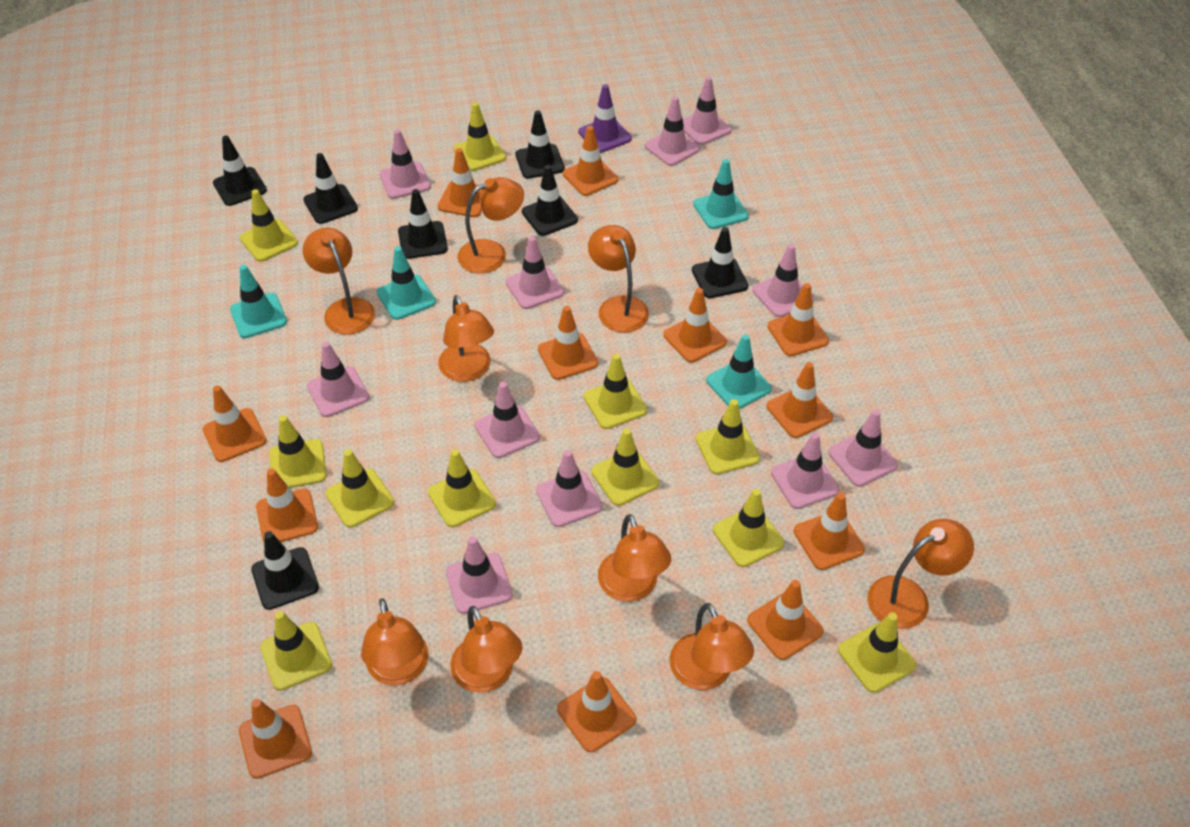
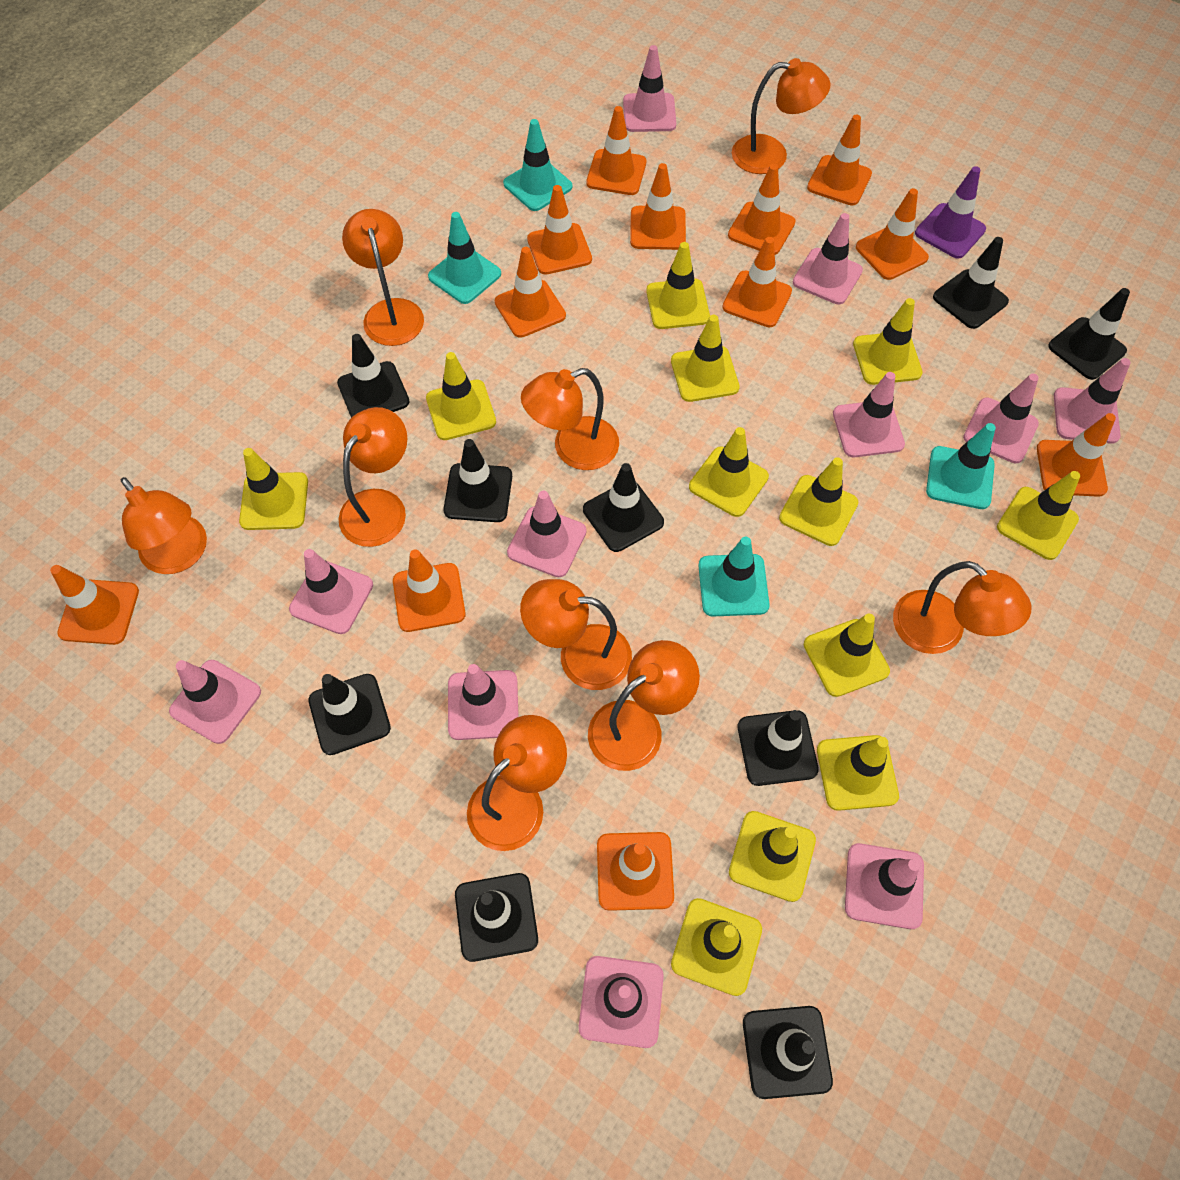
black traffic cone: [213,136,267,206] [251,531,319,610] [303,153,358,224] [398,189,448,259] [515,110,565,179] [522,165,578,236] [692,227,748,298] = 7 -> [309,674,391,755] [337,334,410,418] [443,439,512,522] [455,873,538,962] [583,463,664,552] [738,710,819,786] [743,1006,833,1099] [933,237,1009,329] [1048,288,1130,380] = 9
yellow traffic cone: [240,189,298,262] [260,611,332,691] [269,415,326,488] [326,449,394,528] [428,449,496,527] [454,102,506,171] [584,354,647,429] [591,428,659,506] [696,399,760,475] [713,489,784,567] [838,613,916,693] = 11 -> [239,448,308,530] [426,352,496,440] [646,242,710,329] [671,315,740,402] [671,898,762,996] [689,427,769,517] [729,811,816,902] [779,457,859,546] [804,614,890,697] [817,735,899,811] [853,298,923,385] [997,471,1080,560] = 12

